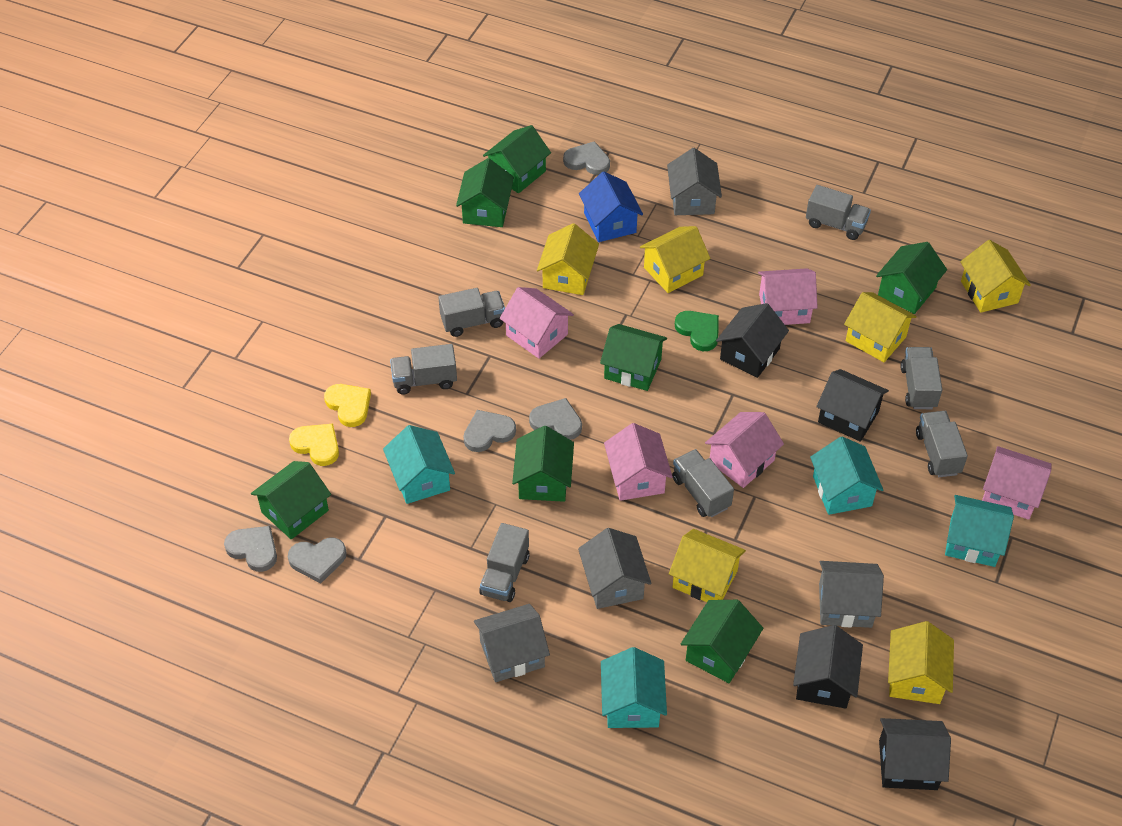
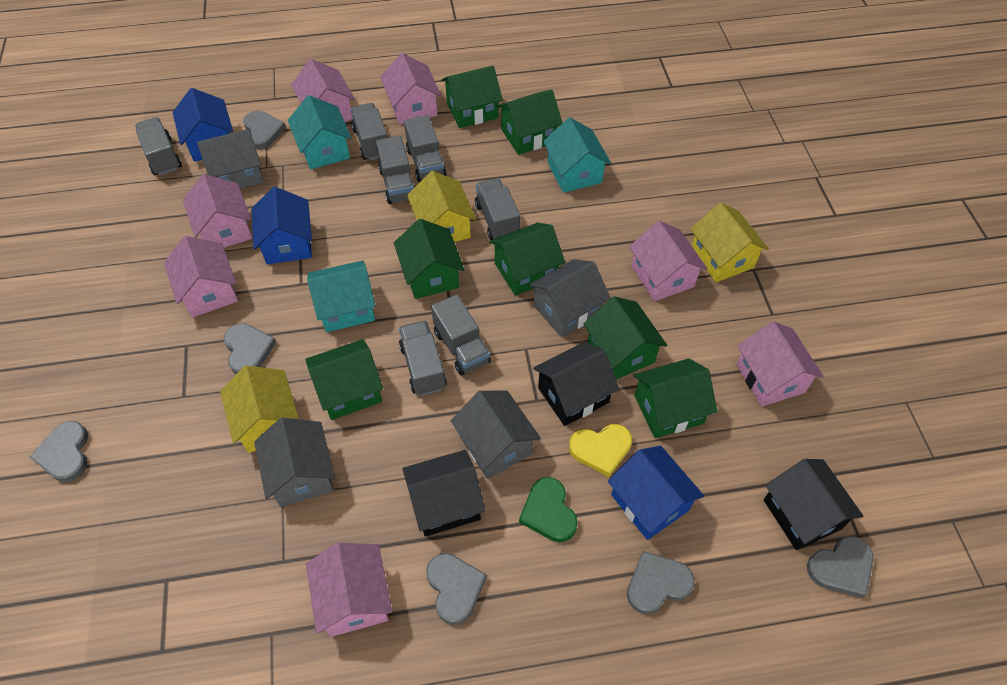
black house: [716,303,789,378] [793,625,863,709] [816,369,889,442] [879,718,951,790] = 4 -> [402,450,486,537] [533,342,620,426] [764,459,864,550] = 3
blue house: [579,171,643,242] = 1 -> [173,88,233,162] [252,187,312,265] [608,446,704,540] = 3
grey heart: [224,526,277,572] [288,537,347,584] [463,410,516,452] [529,398,582,440] [563,141,610,175] = 5 -> [29,421,88,482] [224,323,276,374] [243,111,286,150] [426,553,487,625] [627,551,695,614] [807,536,874,598] = 6
pink house: [500,287,574,359] [604,423,673,501] [705,412,784,488] [758,268,818,325] [982,446,1052,520] = 5 -> [164,236,238,317] [183,174,252,248] [291,59,355,122] [306,543,392,637] [380,53,441,125] [629,221,707,301] [737,321,824,407] = 7
turquoise house: [383,425,455,504] [601,647,667,728] [810,436,883,515] [945,495,1014,567] = 4 -> [288,95,352,169] [307,260,376,332] [543,118,611,193] = 3
yellow heart: [289,424,339,466] [324,384,371,427] = 2 -> [569,424,632,477] = 1
yellow house: [537,223,599,295] [640,226,711,293] [669,529,746,602] [844,292,917,362] [888,621,954,704] [960,240,1031,313] = 6 -> [220,366,299,453] [407,171,476,242] [690,203,769,282] = 3

